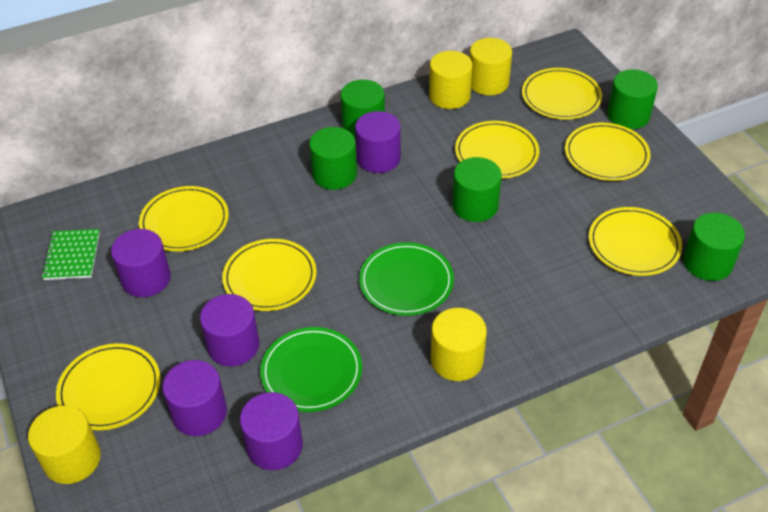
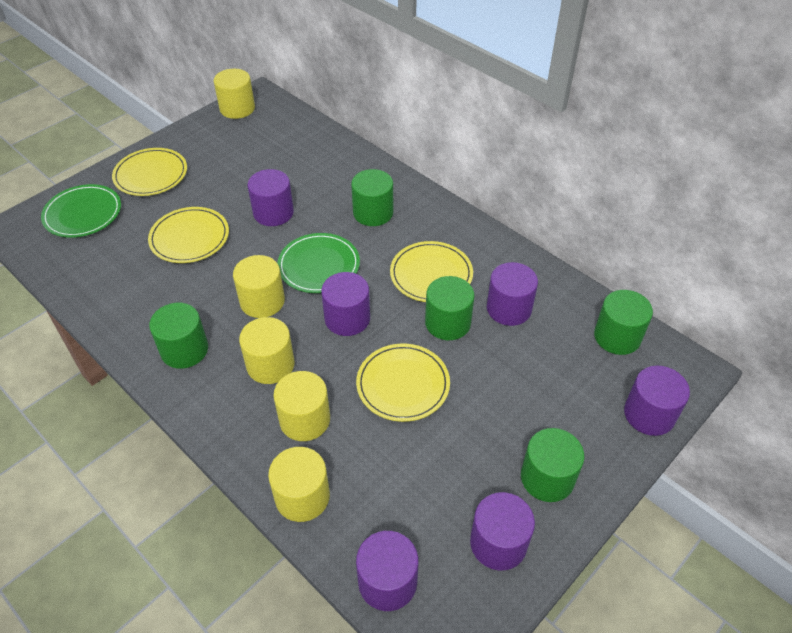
green notebook: [41,229,100,280] = 1 -> none = 0
purple cylinder: [111,229,171,297] [162,360,227,436] [200,294,259,367] [240,392,303,470] [355,111,401,173] = 5 -> [248,169,294,226] [321,272,370,336] [356,531,418,611] [470,492,535,571] [487,262,538,326] [624,365,690,436] = 6
yellow cylinder: [28,405,101,484] [429,51,473,109] [431,308,487,381] [470,38,512,95] = 4 -> [214,69,255,119] [233,255,285,318] [239,317,295,384] [268,447,330,522] [273,371,330,441] = 5
yellow plate: [56,343,160,431] [139,186,229,252] [222,239,317,311] [455,121,539,179] [522,68,602,120] [565,123,651,181] [589,207,682,276] = 7 -> [112,148,187,196] [148,207,229,263] [356,344,450,422] [390,241,473,302] = 4

